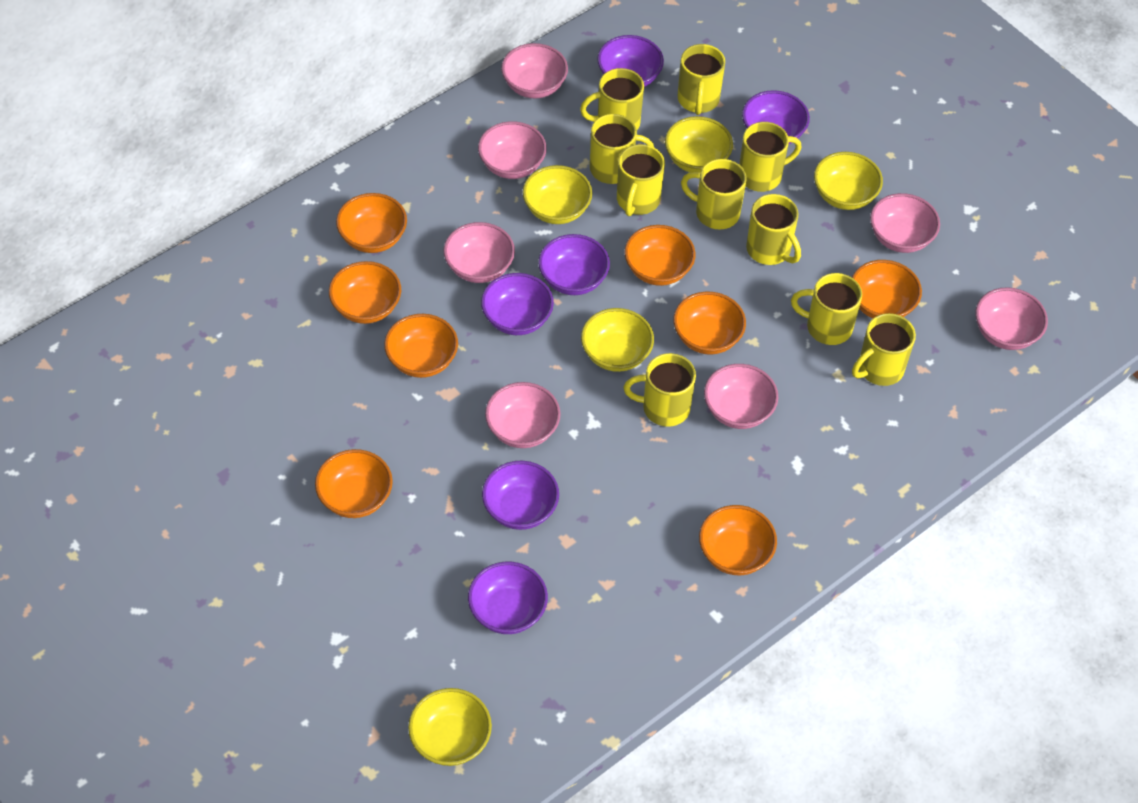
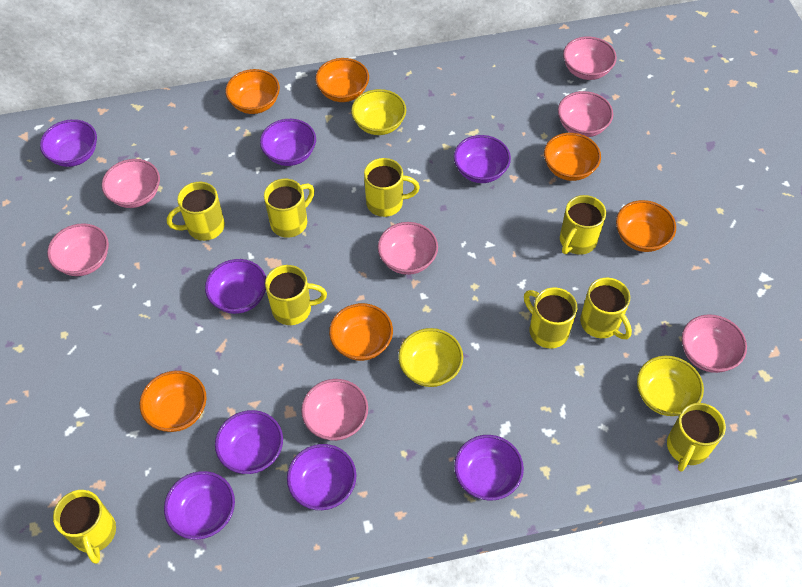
orange bowl: [315,449,393,518] [329,261,401,324] [336,193,407,253] [384,314,458,378] [624,225,696,286] [674,291,746,355] [699,505,777,575] [852,260,922,319] = 8 -> [140,371,206,432] [225,69,280,114] [315,58,369,102] [329,303,393,361] [544,133,601,181] [616,200,676,252] = 6
purple bowl: [468,562,548,634] [481,273,554,335] [482,461,559,530] [538,234,610,295] [597,35,664,87] [742,90,810,145] = 6 -> [40,119,97,167] [164,471,235,540] [205,259,266,314] [215,410,283,474] [260,119,316,166] [287,444,356,510] [454,135,511,183] [454,435,524,501] = 8
yellow bowl: [408,688,492,766] [523,165,592,224] [581,308,654,372] [665,116,733,172] [814,152,883,210] = 5 -> [351,89,406,135] [398,328,463,387] [637,356,704,416] = 3
yellow mug: [580,68,644,130] [590,114,654,184] [617,144,665,216] [624,353,696,427] [678,44,725,115] [681,159,747,229] [739,122,802,192] [746,194,801,265] [791,273,862,345] [852,313,916,386] = 10 -> [53,490,116,564] [167,182,225,241] [264,179,314,238] [265,265,327,325] [364,158,420,217] [524,287,577,348] [560,195,606,255] [580,278,632,339] [667,403,726,472] = 9

